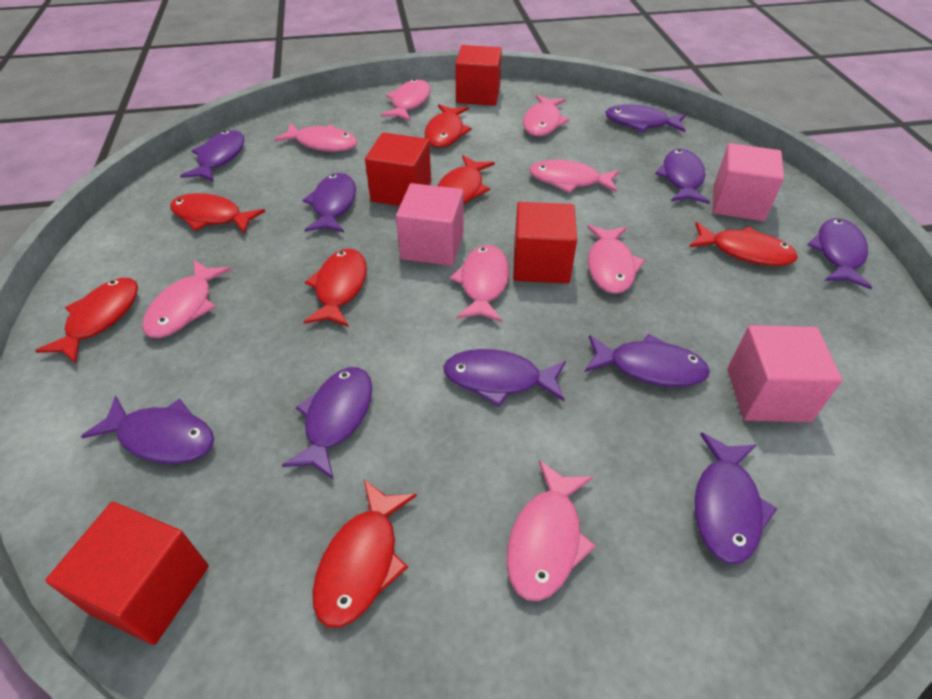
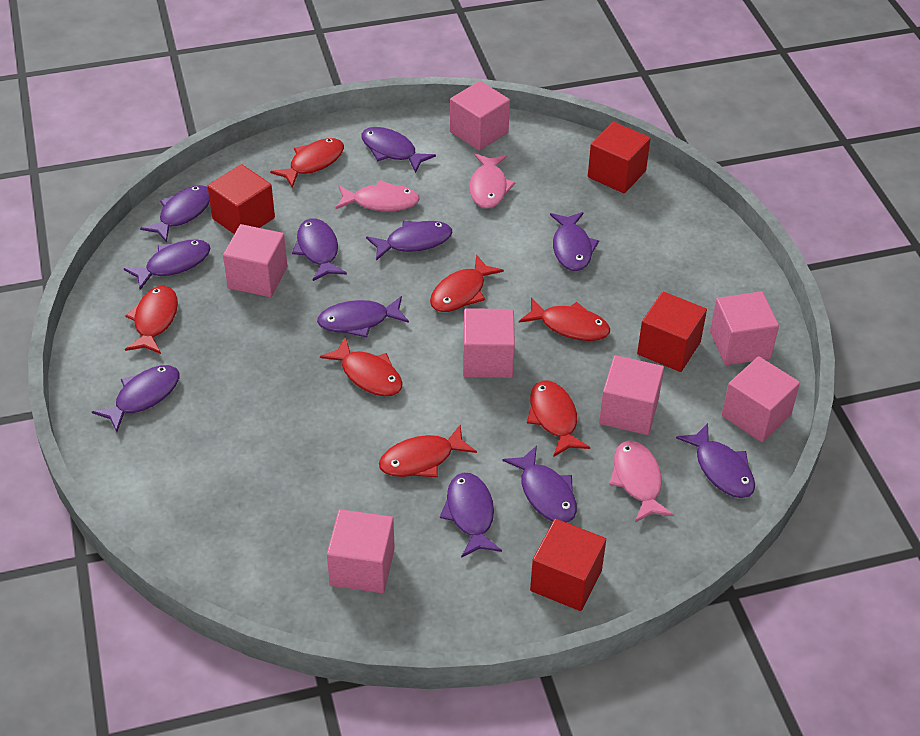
pink cube: [396,183,464,266] [713,143,784,221] [727,325,842,422] = 3 -> [223,224,287,297] [327,509,395,593] [450,81,510,151] [463,308,515,378] [599,355,664,435] [710,291,779,365] [722,356,800,442] = 7
pink fish: [142,260,232,338] [274,123,358,152] [381,79,431,121] [450,245,510,322] [506,460,596,601] [523,95,569,136] [529,160,619,193] [587,225,645,294] = 8 -> [335,180,420,211] [469,154,515,209] [609,441,674,522] = 3
purple fish: [81,396,214,464] [180,130,244,182] [282,367,372,480] [302,173,356,232] [443,349,566,407] [585,334,710,387] [605,105,686,132] [655,149,710,204] [694,432,778,564] [808,218,872,289] = 10 -> [92,365,179,432] [124,239,211,290] [140,185,210,243] [292,218,347,281] [317,296,409,337] [361,127,436,173] [366,221,452,261] [440,473,502,558] [503,445,577,523] [550,212,599,271] [676,423,755,498] = 11

